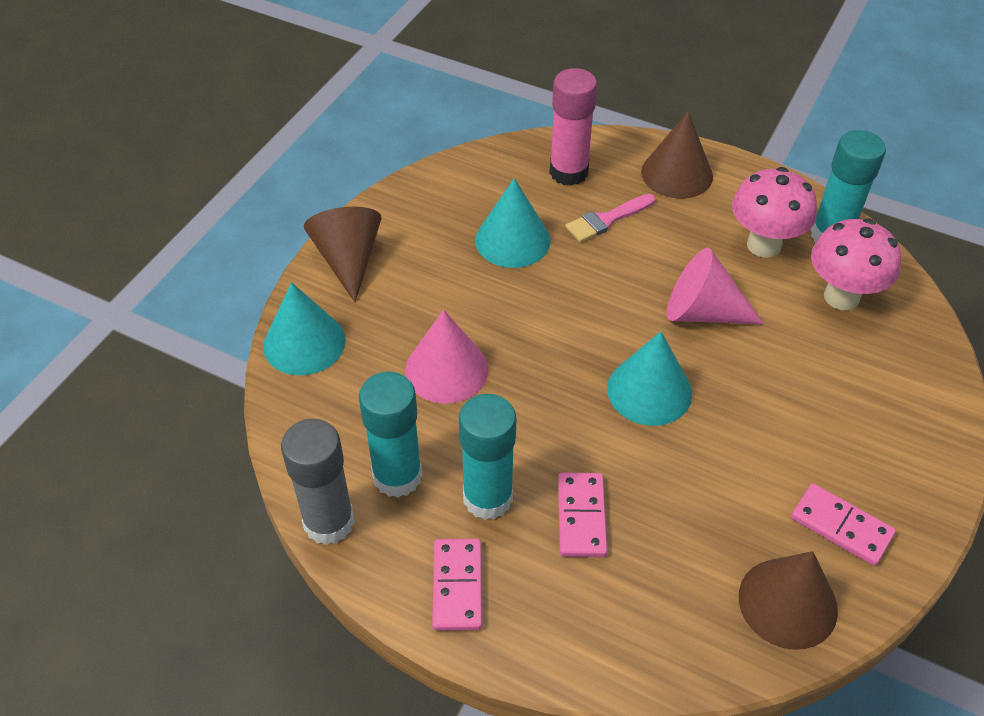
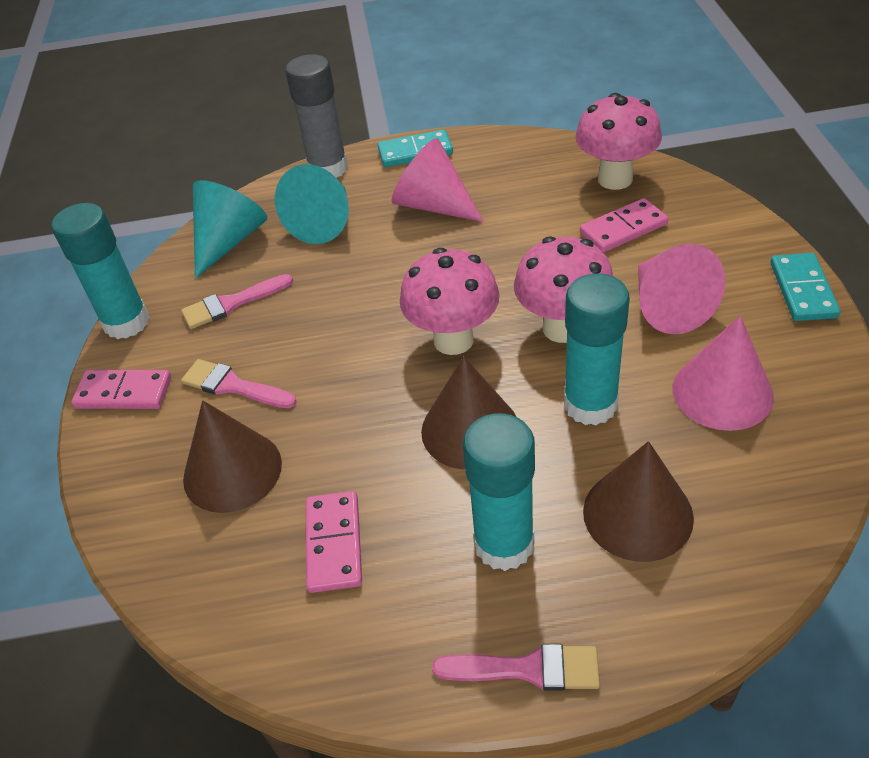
pink brush: [565,194,655,242] = 1 -> [181,274,293,329] [181,359,297,408] [432,644,600,691] = 3
pink cone: [405,310,489,404] [667,248,764,324] = 2 -> [392,138,484,222] [638,244,725,334] [672,316,774,431] = 3
pink glue stick: [549,68,597,186] = 1 -> none = 0
pink mushroom: [732,167,817,258] [811,218,901,310] = 2 -> [400,248,500,355] [514,236,613,343] [576,93,662,190] = 3
turquoise cone: [263,282,346,375] [475,178,551,268] [607,331,692,426] = 3 -> [193,180,267,279] [275,164,348,244] = 2
turquoise domino: none = 0 -> [378,129,453,167] [770,253,840,321] = 2

